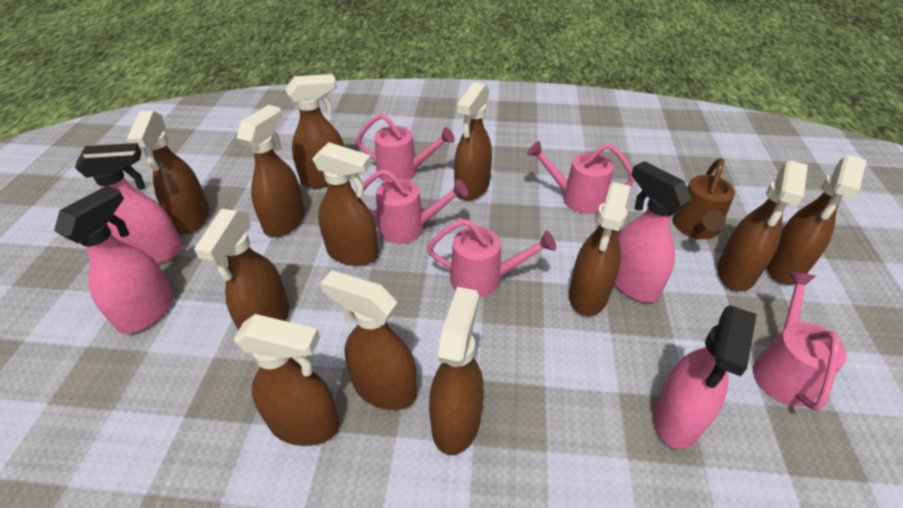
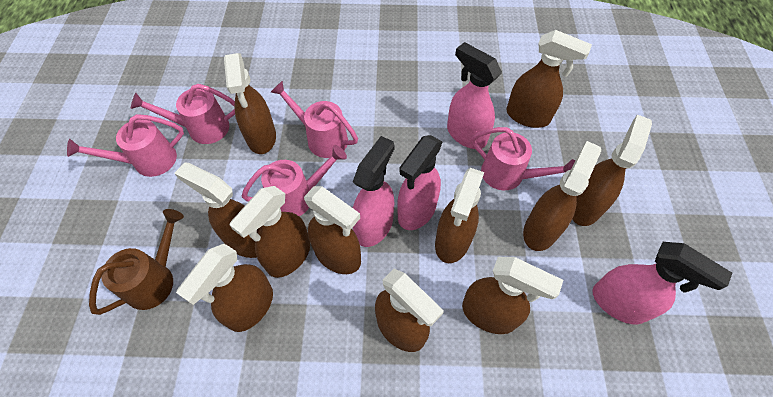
brown spray bottle: [126,111,209,234] [194,209,289,330] [234,314,340,446] [237,105,305,237] [286,74,344,188] [312,142,379,266] [320,270,417,410] [429,287,484,455] [454,82,492,201] [569,183,630,316] [717,161,808,291] [766,155,867,285] = 12 -> [174,162,260,258] [176,244,273,332] [224,53,276,154] [229,186,310,278] [304,186,361,274] [375,269,444,352] [435,168,485,263] [462,257,563,334] [506,30,592,128] [523,141,601,251] [572,114,652,226] = 11

